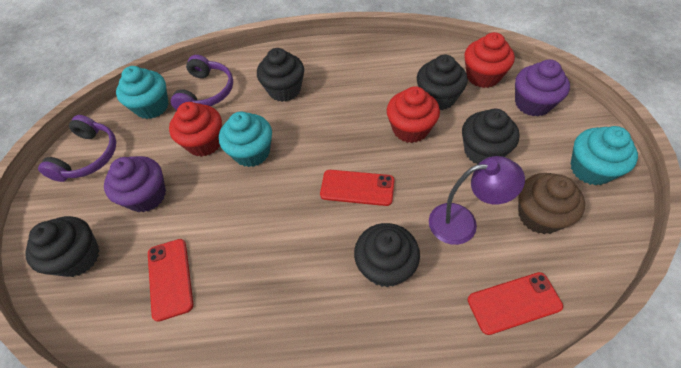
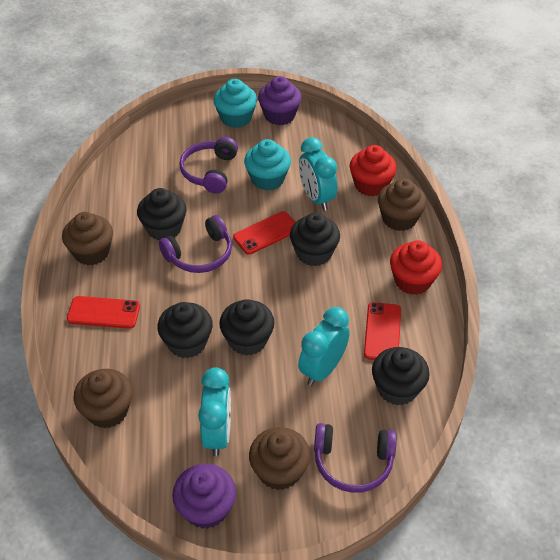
brown cupcake: [518,173,585,234] = 1 -> [62,212,113,265] [73,369,133,429] [249,427,311,490] [378,179,427,231] = 4
purple headphones: [38,115,116,182] [171,55,233,110] = 2 -> [159,215,232,273] [179,137,238,194] [314,423,397,493] = 3
purple lamp: [429,156,525,245] = 1 -> none = 0
red cupcake: [169,102,222,157] [387,86,440,143] [464,32,515,88] = 3 -> [350,145,397,196] [390,240,442,295] = 2
turquoise clock: none = 0 -> [198,367,231,457] [298,307,350,386] [299,137,337,211] = 3
turquoise cupcake: [116,66,169,119] [219,111,272,167] [570,126,638,186] = 3 -> [213,79,257,128] [244,139,291,191] = 2

